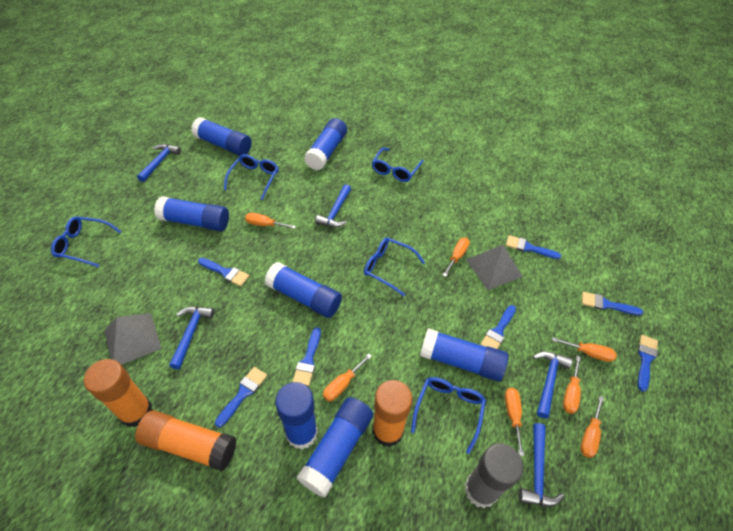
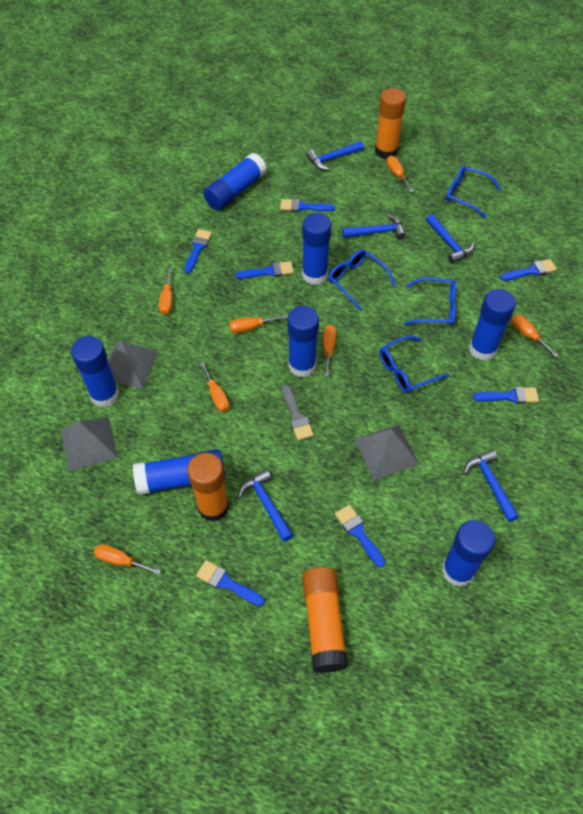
blue glasses: [51,217,122,267] [224,154,279,200] [364,237,425,296] [372,148,424,182] [411,377,486,454] = 5 -> [328,249,396,311] [379,335,449,393] [404,277,456,326] [446,165,501,218] = 4
grey brush: none = 0 -> [282,385,314,441] = 1
grey glue stick: [464,443,524,508] = 1 -> none = 0
grey pyramid: [104,313,162,365] [466,244,523,290] = 2 -> [61,417,118,471] [107,341,158,389] [354,424,419,480] = 3

